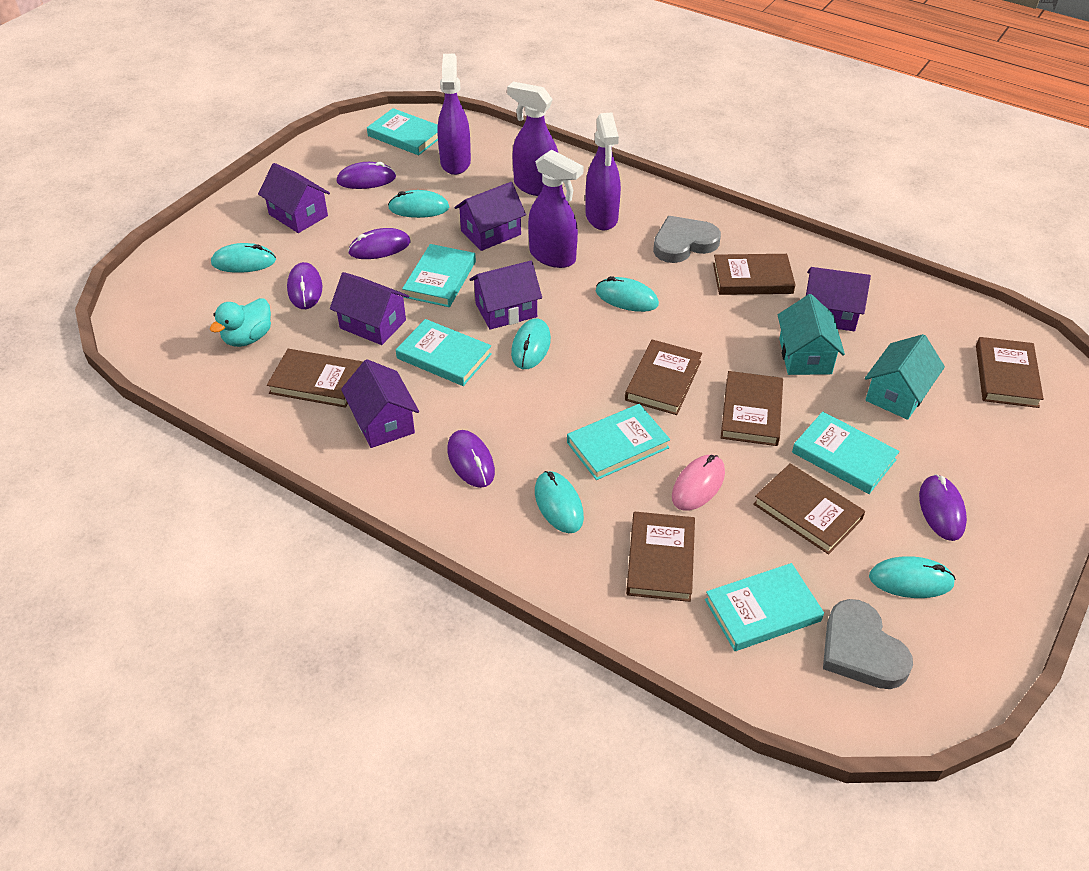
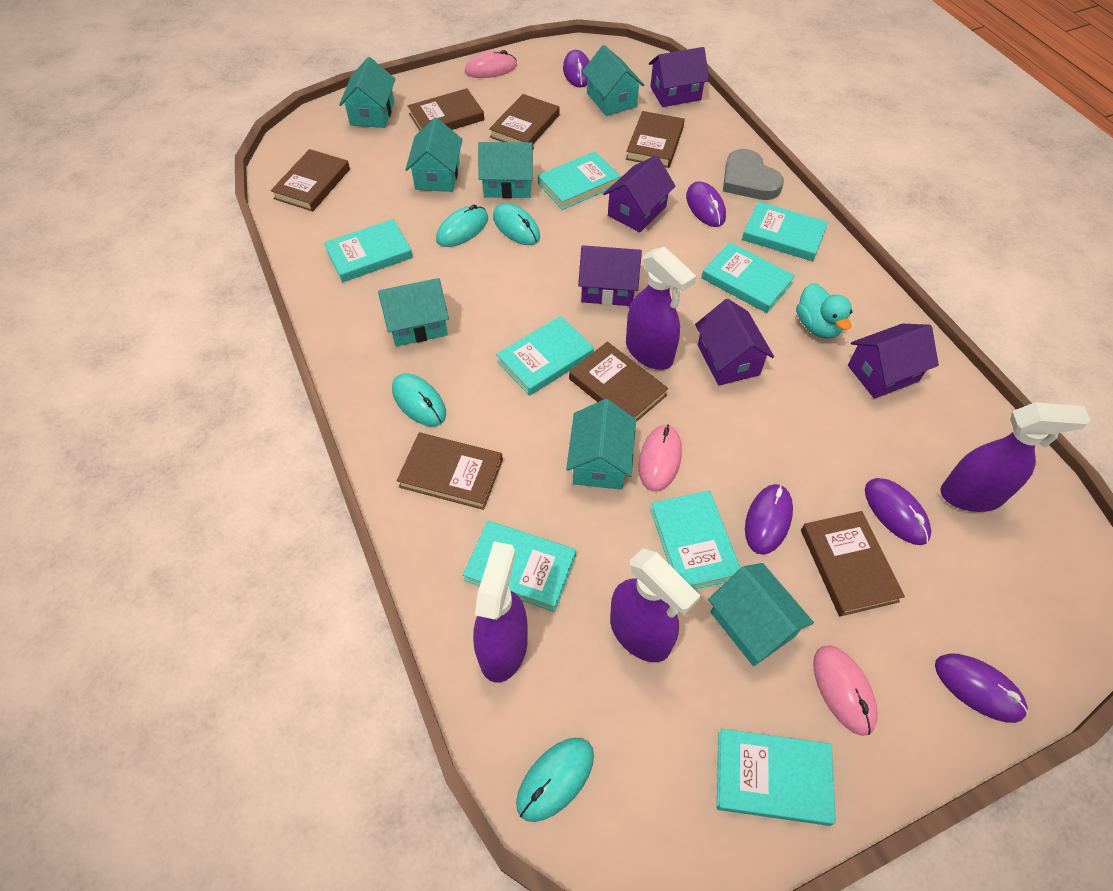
grey heart: [653,216,721,263] [823,599,913,689] = 2 -> [723,149,784,200] = 1
pink mouse: [672,455,725,511] = 1 -> [465,50,517,78] [639,424,682,492] [813,645,878,736] = 3
purple house: [258,163,330,233] [330,272,409,345] [341,359,419,448] [454,182,526,251] [469,261,542,330] [806,267,871,331] = 6 -> [578,245,642,306] [603,155,676,232] [649,47,709,107] [695,299,774,386] [848,324,939,399] = 5
turquoise book: [367,108,438,155] [396,319,492,386] [402,244,476,307] [567,404,670,480] [705,563,824,651] [792,412,900,494] = 6 -> [324,219,413,282] [463,521,576,612] [496,316,594,396] [538,151,621,210] [650,490,740,589] [701,242,795,313] [717,729,836,826] [742,201,828,261] = 8
turquoise house: [778,294,845,375] [865,334,945,420] = 2 -> [339,57,396,128] [378,278,449,346] [405,117,463,192] [478,142,534,198] [566,399,636,490] [582,45,645,116] [708,563,814,666] = 7
turquoise mouse: [211,243,276,273] [388,190,449,218] [511,319,551,369] [535,471,584,533] [596,276,659,312] [869,557,956,598] = 6 -> [392,373,446,426] [436,204,488,247] [493,203,540,245] [516,738,594,822] = 4

